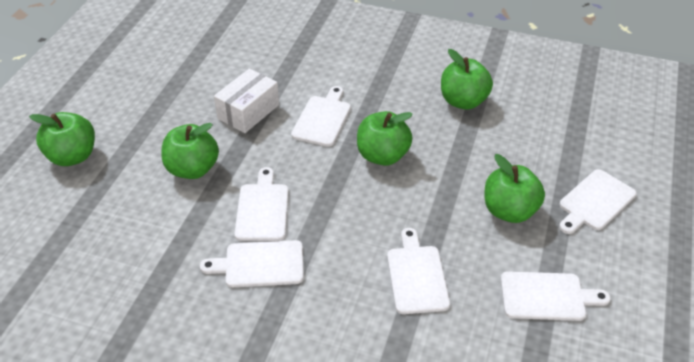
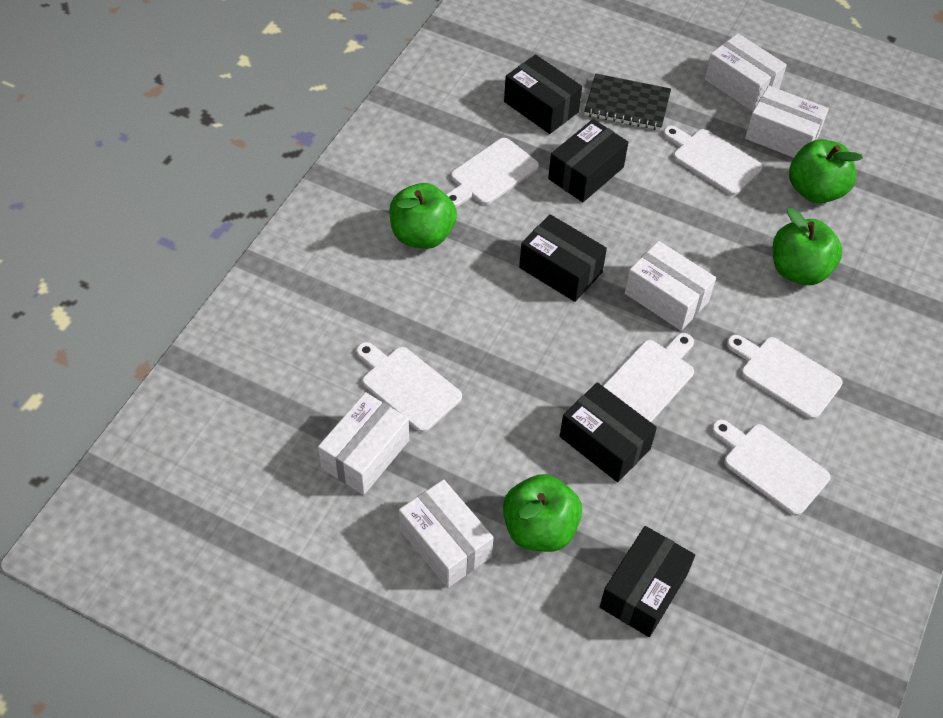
black box: none = 0 -> [504,55,582,134] [519,214,607,302] [548,119,628,202] [560,382,657,482] [600,526,695,637] = 5
black notebook: none = 0 -> [584,74,671,130] = 1
green apple: [29,112,95,166] [161,123,219,179] [357,111,413,166] [441,49,493,110] [484,154,545,223] = 5 -> [389,183,457,249] [503,474,582,552] [773,208,843,285] [789,139,863,203] = 4
white box: [214,68,279,133] = 1 -> [318,392,409,495] [399,479,494,588] [625,241,716,331] [705,33,787,111] [745,86,829,158] = 5

